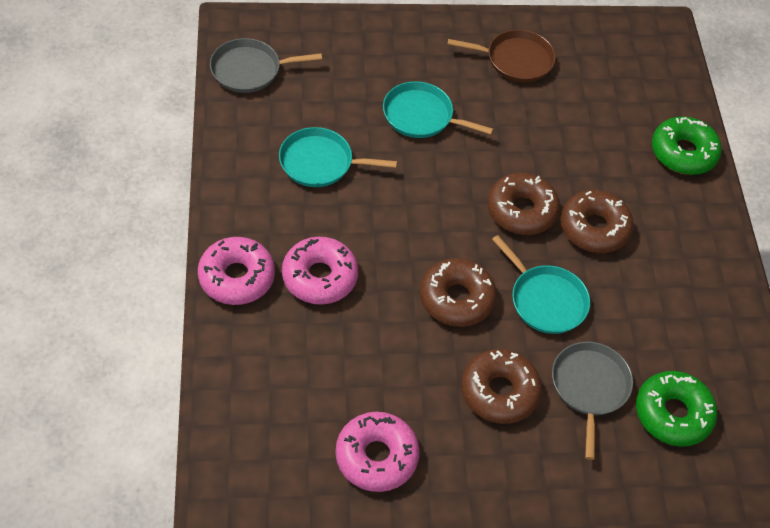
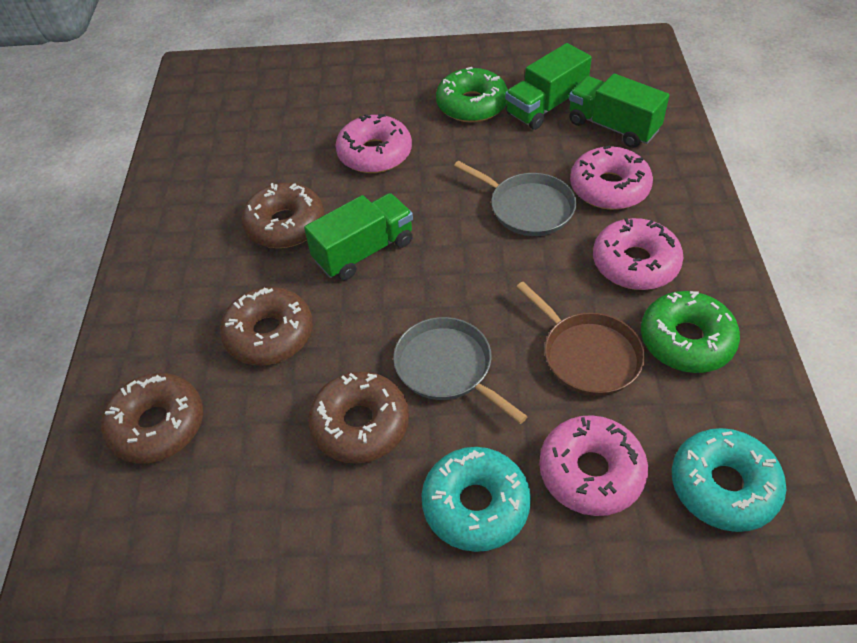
green truck: none = 0 -> [304,193,413,280] [505,43,592,130] [569,74,669,148] = 3
pink donut: [198,237,275,305] [282,237,358,305] [335,412,420,492] = 3 -> [335,114,412,173] [539,415,648,516] [570,146,653,210] [593,218,683,290] = 4
turquoise donut: none = 0 -> [421,447,531,552] [672,428,786,532] = 2
turquoise pan: [279,127,397,187] [383,81,493,138] [492,235,590,334] = 3 -> none = 0

